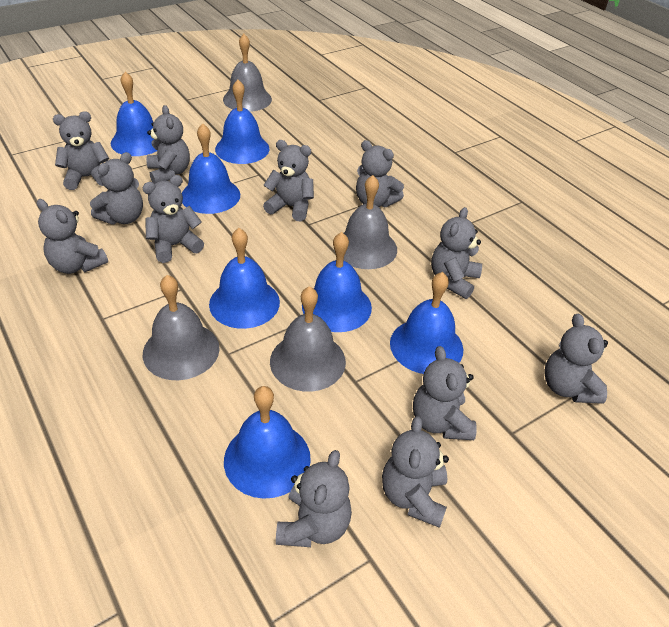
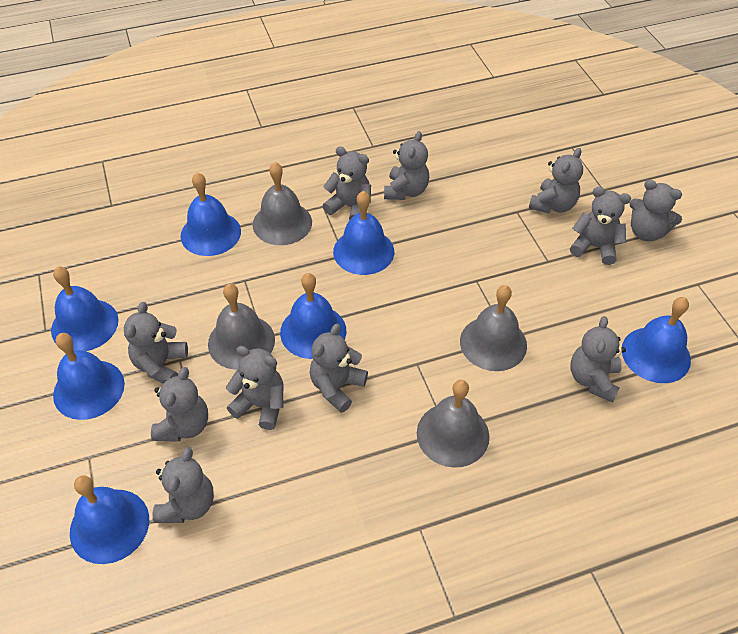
grey teddy bear: [37,199,108,274] [53,111,109,190] [90,152,143,225] [142,175,204,263] [146,105,190,184] [263,140,314,221] [276,450,352,547] [356,140,404,208] [382,416,449,528] [413,346,477,440] [431,207,482,299] [545,313,608,404] = 12 -> [124,302,188,384] [151,367,208,442] [153,447,214,523] [226,346,284,430] [310,324,368,413] [323,147,371,220] [384,131,429,200] [529,148,583,214] [570,187,631,265] [570,316,626,403] [629,180,682,241] = 11

